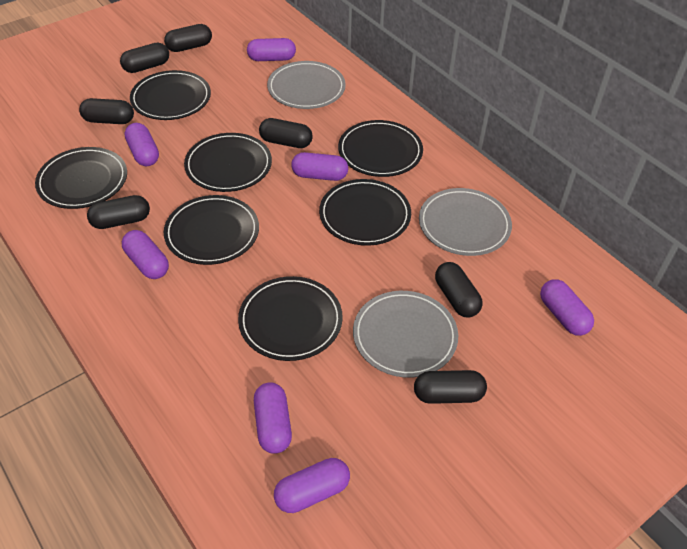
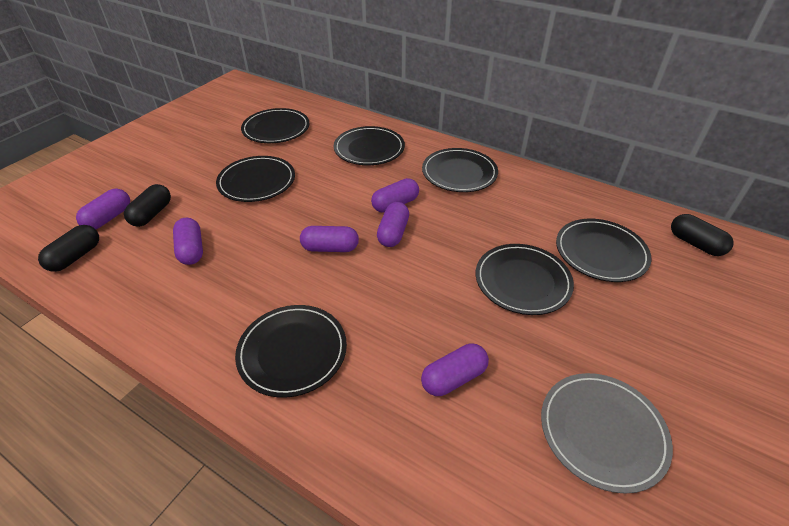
black capsule: [79,98,134,124] [87,195,150,229] [120,43,169,73] [164,24,212,52] [259,118,313,148] [414,370,487,404] [435,262,483,317] = 7 -> [38,225,99,272] [124,184,171,227] [671,214,734,256] = 3
grey plate: [267,61,346,109] [353,291,458,378] [419,188,512,256] = 3 -> [541,373,673,494] = 1
purple capsule: [122,230,169,279] [125,123,159,166] [247,38,296,61] [254,382,292,454] [274,458,350,513] [291,152,348,181] [540,279,594,336] = 7 -> [76,189,130,229] [173,218,203,265] [300,226,359,252] [371,178,419,213] [377,202,409,247] [421,343,489,396] = 6

